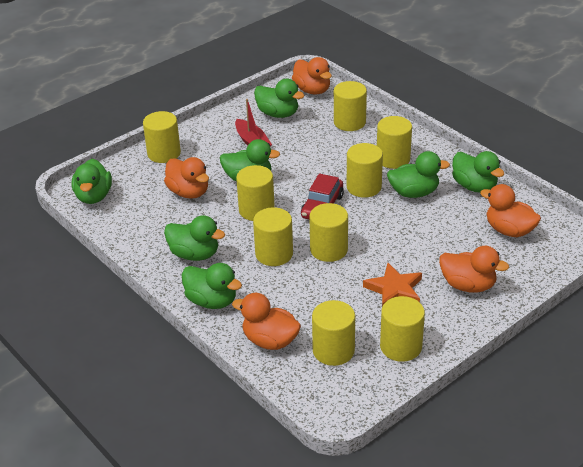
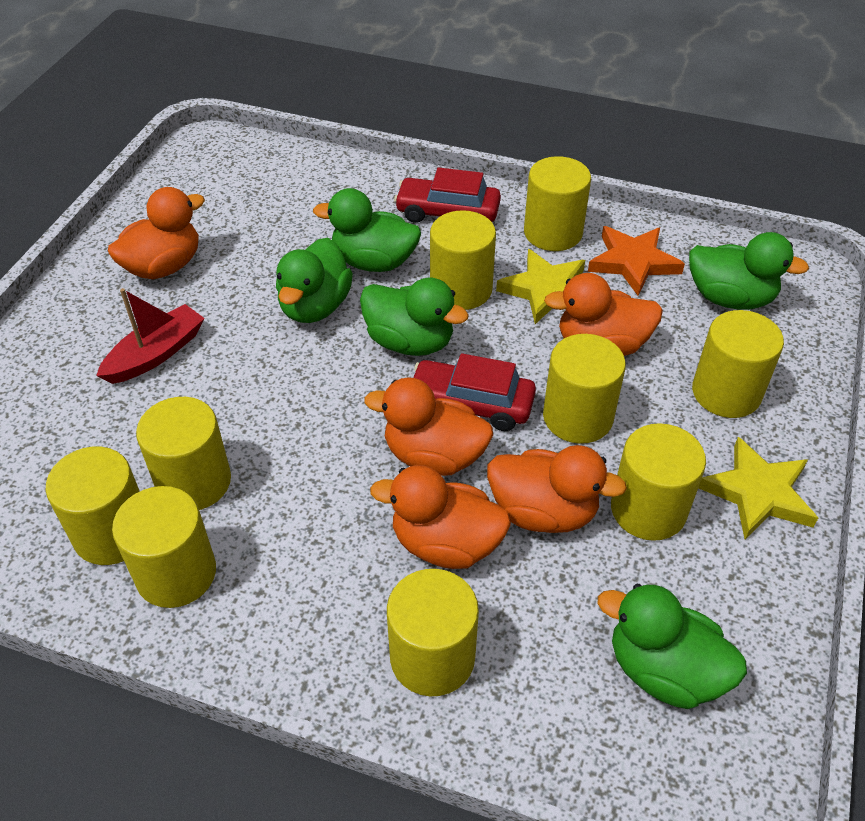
green duck: [72,159,112,204] [164,215,225,261] [182,263,242,309] [220,139,280,181] [254,79,304,118] [387,151,450,198] [452,151,504,193] = 7 -> [276,238,353,323] [313,188,421,272] [360,278,469,356] [598,584,747,709] [689,232,809,310] = 5
red car: [301,174,344,220] = 1 -> [394,167,501,223] [413,353,536,431] = 2
yellow star: none = 0 -> [496,249,585,324] [698,437,818,539] = 2

